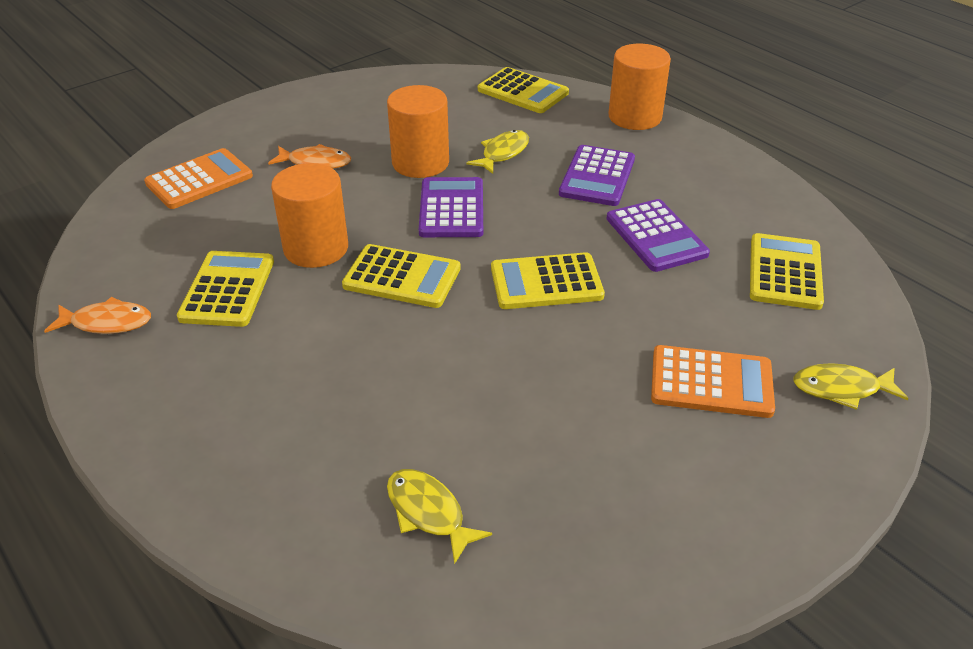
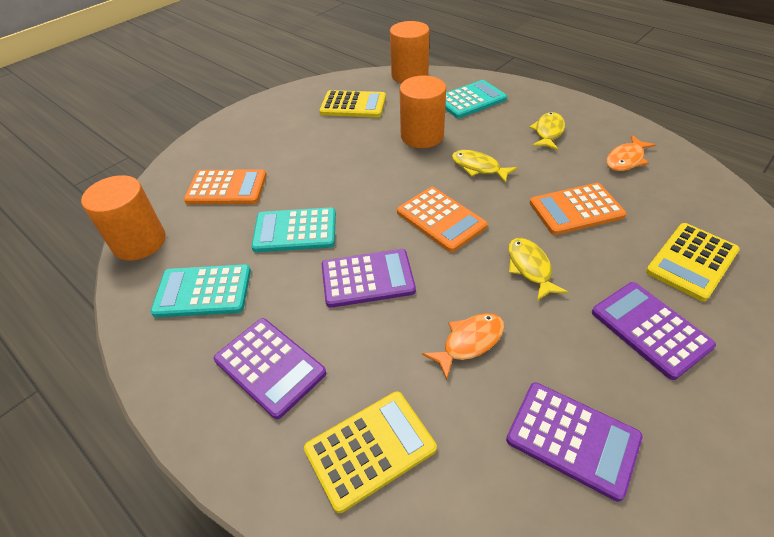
orange calculator: [144,148,253,209] [651,345,775,418] = 2 -> [184,169,267,204] [397,187,488,252] [530,183,626,235] = 3
purple calculator: [419,177,483,237] [559,145,635,206] [607,199,710,272] = 3 -> [214,318,326,419] [322,249,416,308] [506,382,643,502] [592,282,716,380] = 4
turquoise calculator: none = 0 -> [151,264,251,318] [251,207,336,252] [445,80,507,118] = 3
yellow calculator: [177,251,274,327] [342,244,461,308] [478,67,569,113] [491,252,605,309] [750,233,824,310] = 5 -> [304,391,437,513] [319,90,386,117] [646,223,740,302] = 3

